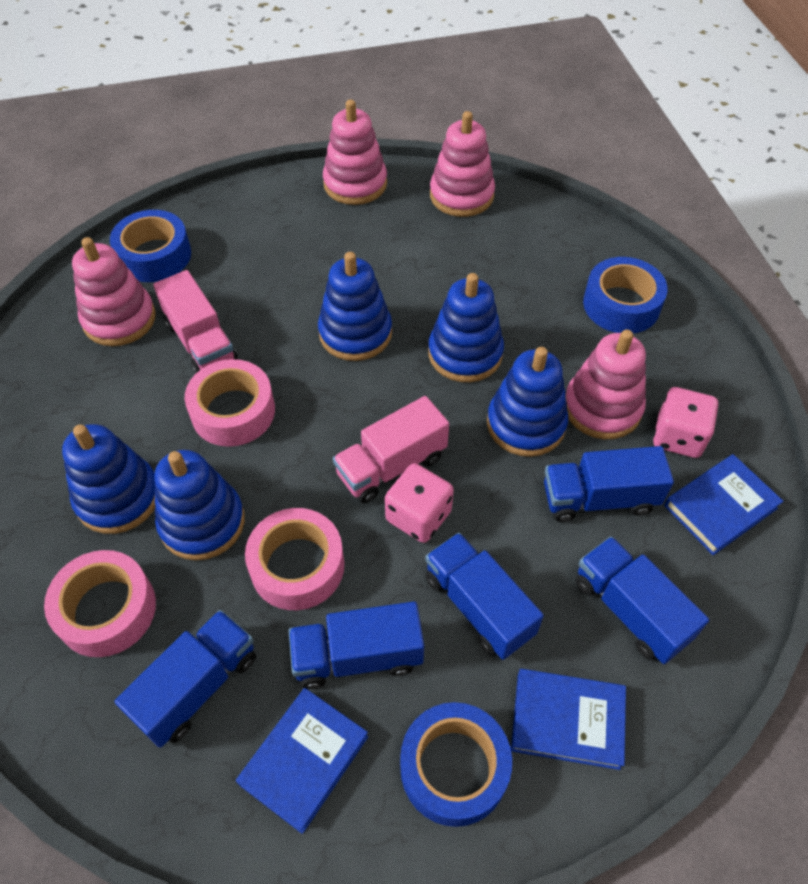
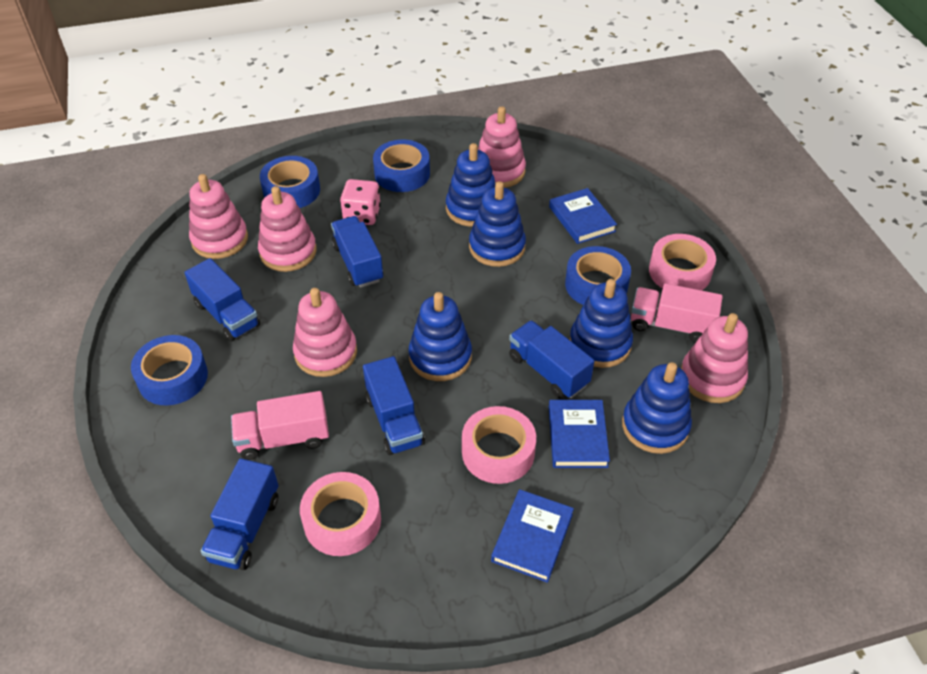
blue tape: [110,210,191,282] [400,702,512,827] [583,257,668,333] = 3 -> [131,335,208,405] [260,156,320,208] [373,140,430,192] [565,246,631,305] = 4
pink dice: [385,463,454,543] [653,387,718,458] = 2 -> [340,179,381,225] = 1
pink stacking toy: [72,237,156,346] [323,100,387,205] [430,111,495,217] [565,330,646,439] = 4 -> [189,174,248,259] [258,186,317,272] [293,288,357,377] [478,106,526,188] [681,313,748,403] = 5

